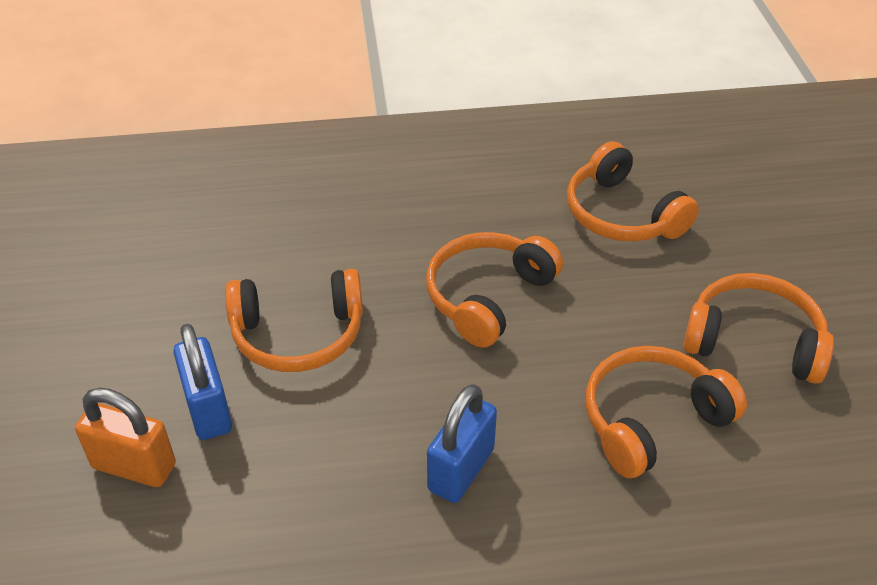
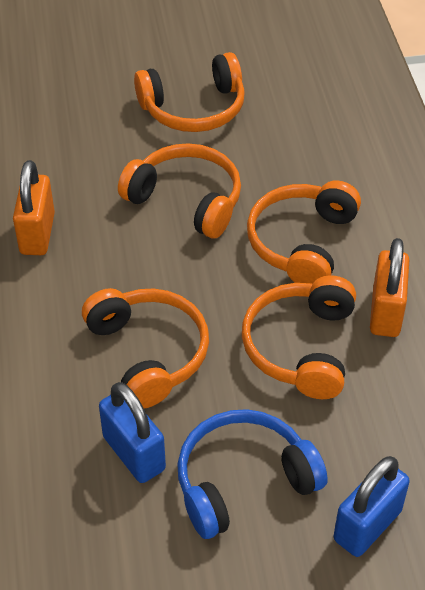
blue headphones: none = 0 -> [177,409,328,539] = 1
orange padlock: [75,388,176,487] = 1 -> [13,160,55,255] [370,238,409,337] = 2

